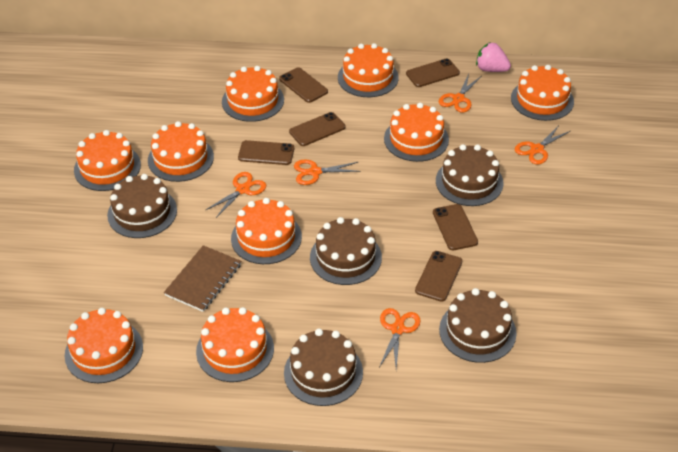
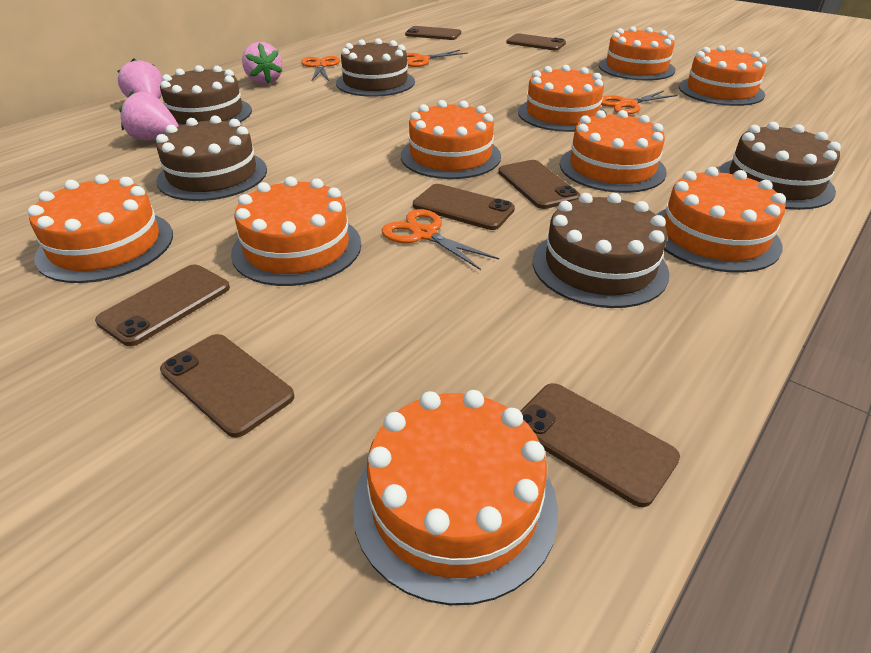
brown notebook: [164,245,241,312] = 1 -> none = 0
brown phone: [238,140,294,165] [279,67,328,103] [289,112,345,146] [406,58,460,87] [415,251,462,302] [433,204,478,250] = 6 -> [95,264,230,346] [160,334,294,438] [405,26,461,40] [413,184,515,230] [498,160,581,209] [506,33,566,50] [520,383,680,507] = 7
orange scissors: [206,172,266,218] [294,159,361,185] [380,308,421,368] [439,74,481,112] [515,125,570,165] = 5 -> [301,56,340,81] [382,209,499,270] [407,50,468,67] [601,91,677,114] = 4
pink strawberry: [476,42,511,72] = 1 -> [118,58,162,99] [119,91,179,141] [242,42,282,84] = 3

